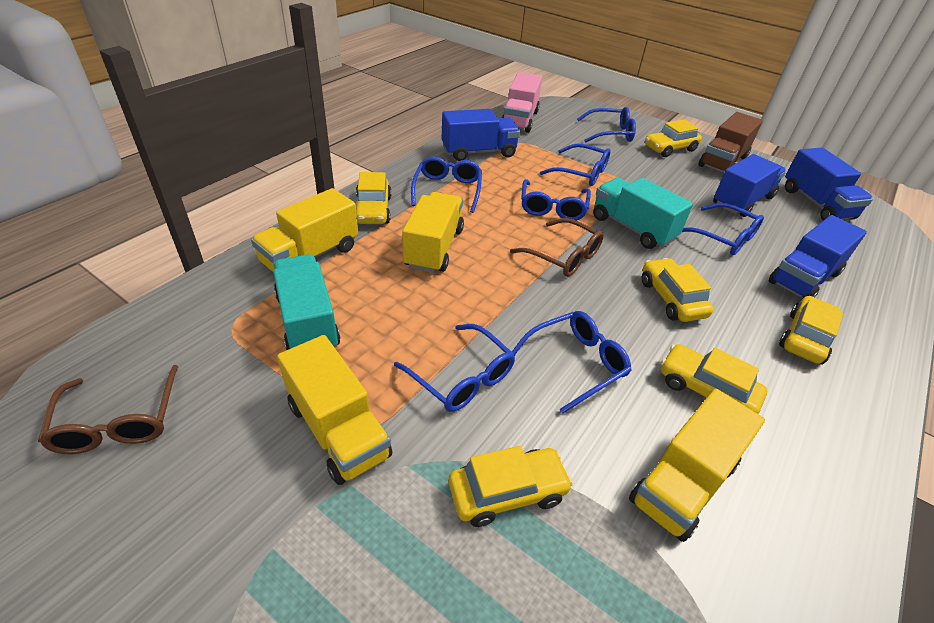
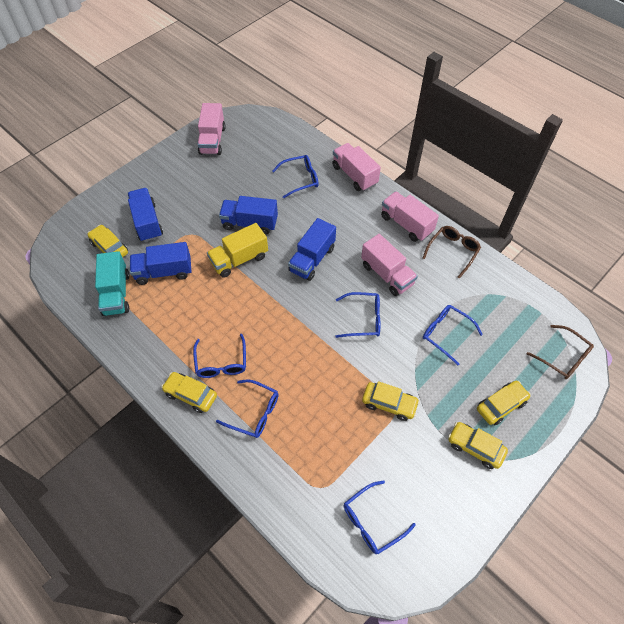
blue glasses: [394,324,515,412] [411,156,482,213] [512,311,632,414] [521,179,591,220] [540,143,611,186] [577,107,636,143] [682,203,764,255] = 7 -> [193,334,246,378] [216,379,279,438] [272,155,319,198] [335,292,380,338] [344,480,416,554] [423,305,483,365] = 6
brown truck: [699,112,763,172] = 1 -> none = 0
pink truck: [502,72,542,133] = 1 -> [198,103,226,155] [332,143,381,191] [361,234,418,296] [381,191,439,242] = 4
turquoise truck: [273,254,340,350] [593,178,693,249] = 2 -> [95,251,129,316] = 1
yellow car: [356,172,392,224] [449,446,573,527] [642,258,714,322] [645,119,702,157] [661,344,767,414] [779,296,843,365] = 6 -> [87,225,128,258] [161,372,217,413] [362,381,420,421] [448,422,508,469] [477,381,531,425] = 5
yellow truck: [251,188,358,272] [277,335,392,485] [402,192,464,273] [629,389,765,542] = 4 -> [207,223,268,278] = 1

